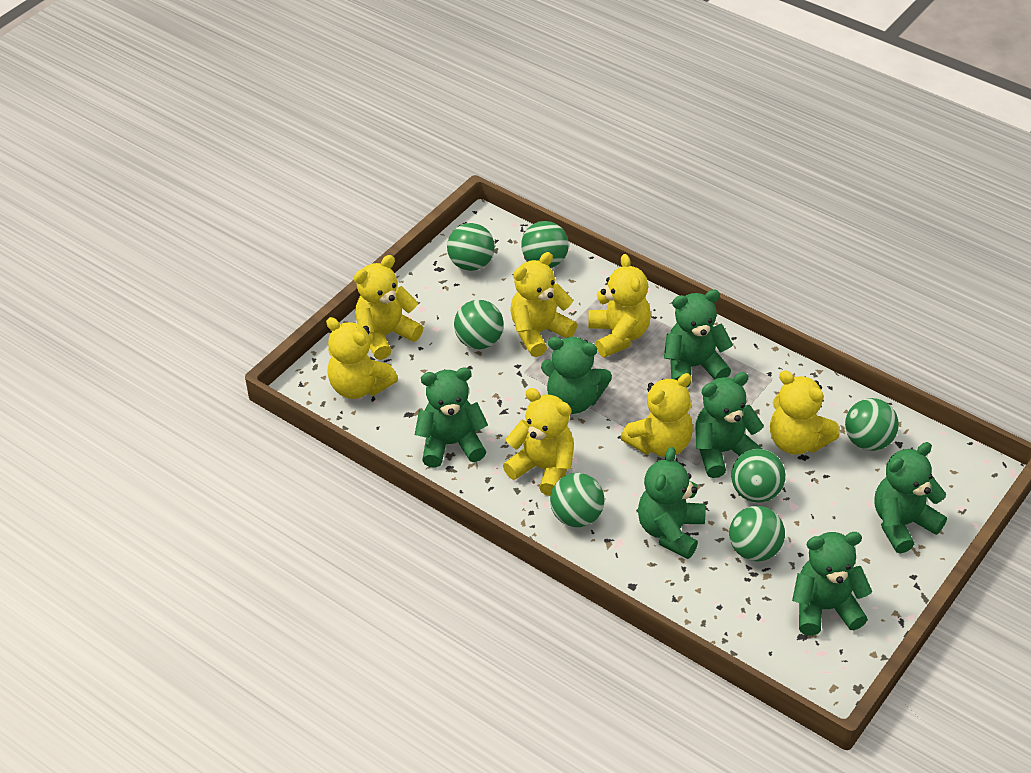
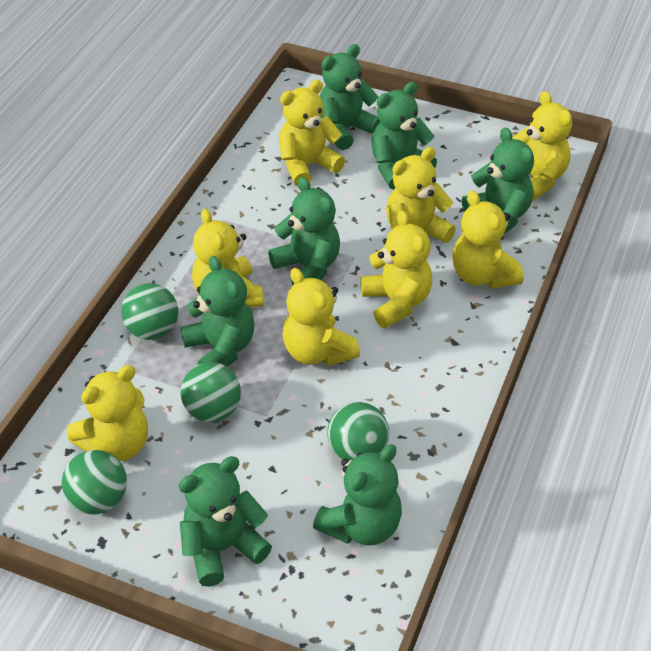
green ball: [447,223,495,271] [454,300,504,349] [521,221,569,268] [550,473,605,527] [729,506,785,562] [731,449,786,503] [845,398,899,451] = 7 -> [62,450,127,515] [121,283,178,340] [181,362,241,422] [327,402,389,461] = 4
yellow teddy bear: [326,317,398,399] [354,255,423,360] [503,388,574,496] [510,252,577,357] [588,254,651,357] [620,373,693,457] [770,370,839,454] = 7 -> [67,365,148,461] [192,208,263,308] [279,80,345,187] [282,268,360,366] [360,210,432,328] [386,147,456,243] [452,190,524,289] [512,91,572,201] = 8

